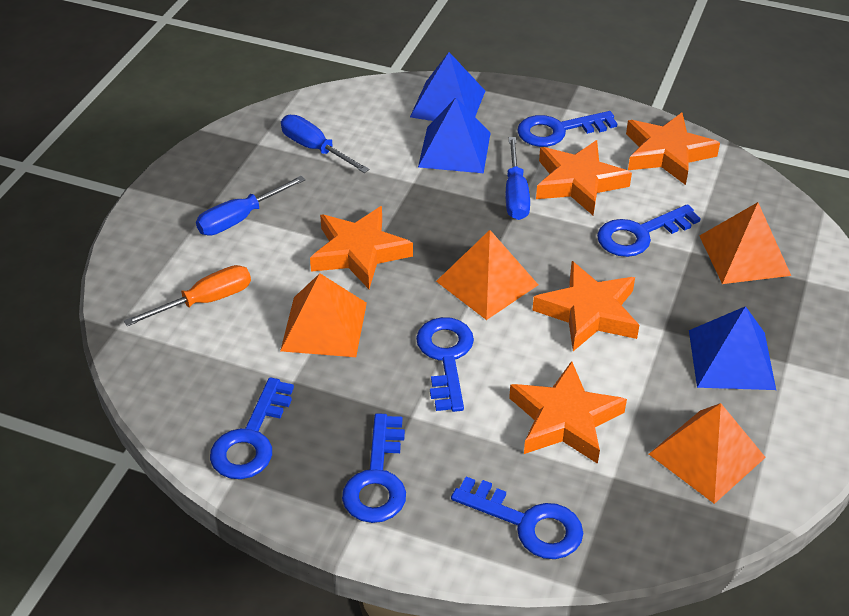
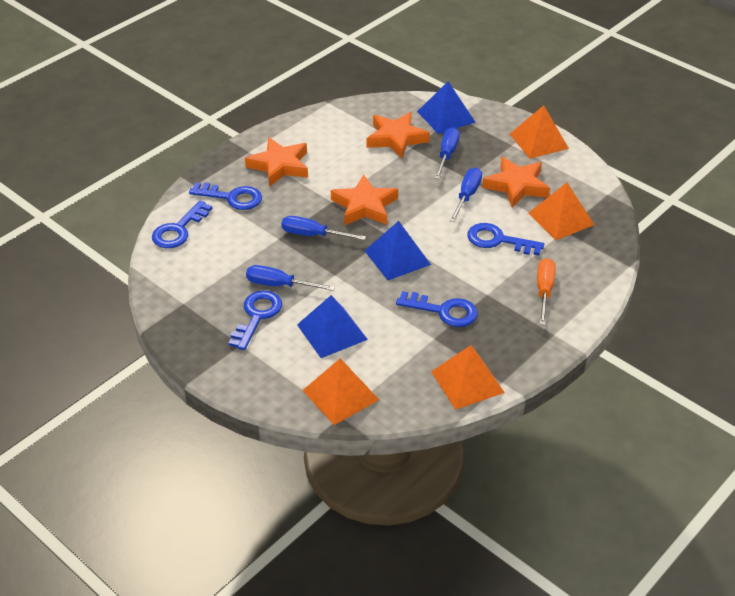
blue key: [210,377,294,479] [342,413,406,523] [416,317,474,412] [451,477,583,559] [517,111,617,147] [597,204,701,257] = 6 -> [152,200,212,248] [189,182,262,210] [229,290,282,350] [396,291,478,327] [467,223,544,255] = 5
blue screwdriver: [196,176,305,236] [281,115,369,173] [506,137,530,220] = 3 -> [246,265,335,291] [281,216,366,240] [434,127,460,179] [450,168,482,222] = 4
orange star: [310,206,413,289] [509,361,627,464] [532,261,639,351] [536,140,632,215] [626,112,720,185] = 5 -> [245,137,308,187] [331,175,398,226] [367,112,430,159] [482,157,550,208] = 4

